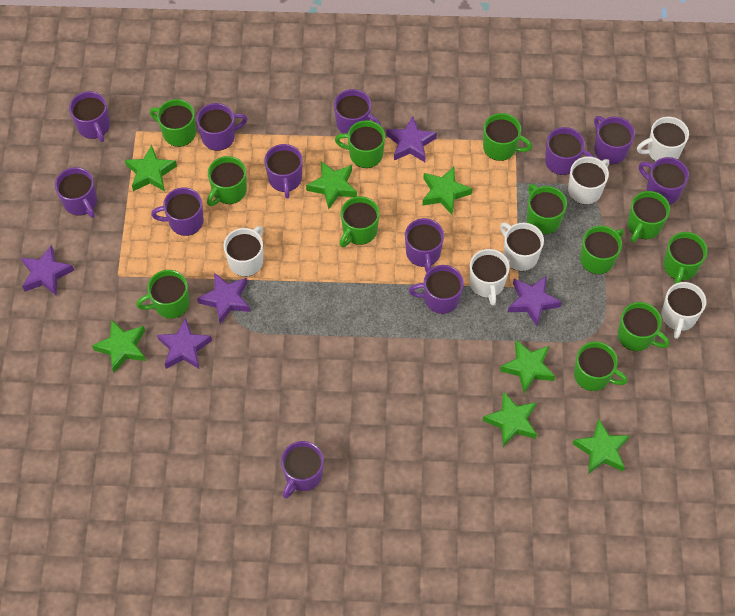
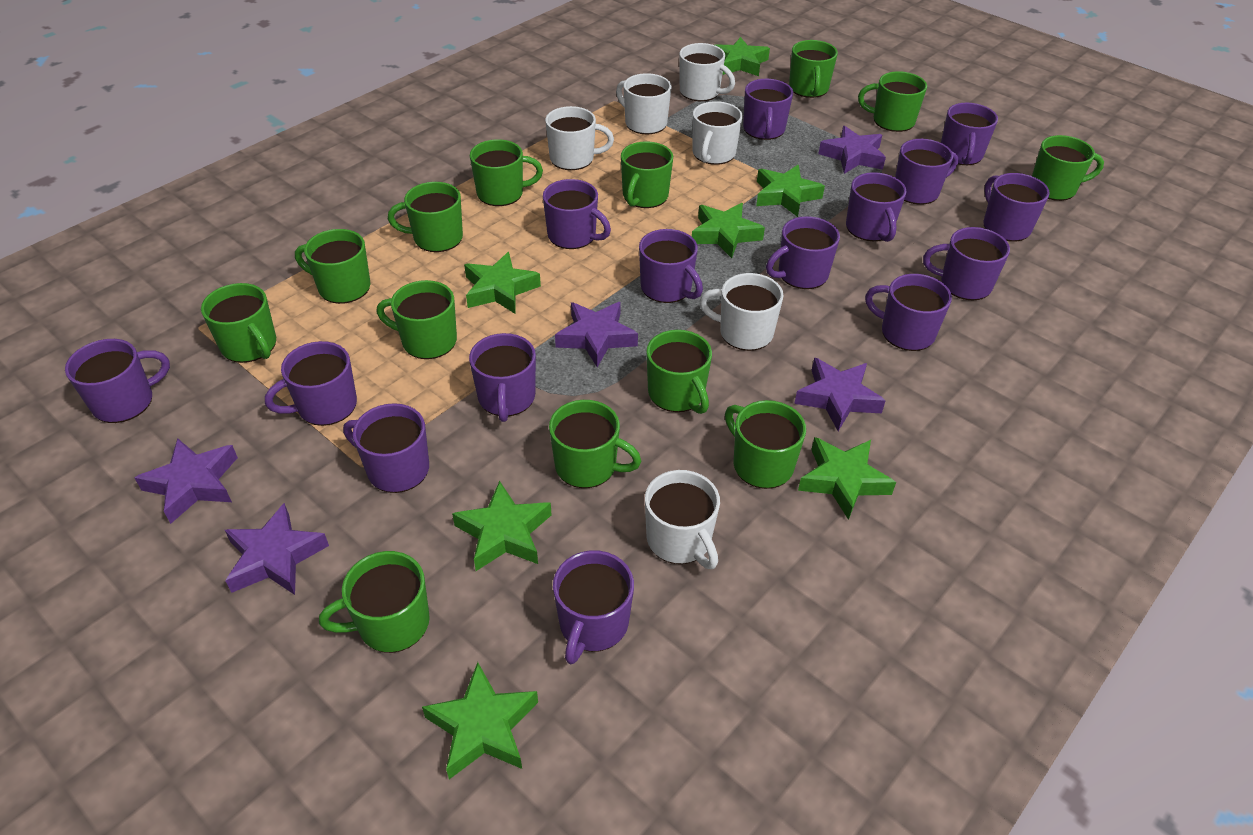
green mug: [136,270,189,319] [150,99,196,147] [207,156,247,206] [335,120,385,168] [340,196,380,247] [483,113,532,161] [527,184,567,234] [574,342,628,391] [580,226,624,274] [618,302,669,351] [628,191,670,243] [663,232,708,284] = 12 -> [201,283,276,363] [295,229,371,304] [319,551,430,653] [376,280,457,359] [388,182,463,252] [470,139,543,206] [549,400,641,488] [621,141,673,208] [646,330,712,414] [725,400,806,489] [789,40,838,98] [858,71,927,132] [1032,135,1104,201] = 13
purple mug: [55,167,97,218] [69,91,110,142] [151,187,204,236] [196,103,247,151] [264,144,303,198] [281,441,324,498] [334,89,381,134] [405,218,444,273] [409,265,464,314] [545,127,594,175] [594,116,635,164] [639,157,689,205] = 12 -> [65,339,170,423] [265,341,357,426] [343,403,429,493] [469,333,536,422] [543,179,611,249] [553,550,634,664] [639,229,703,303] [743,79,793,140] [766,216,840,289] [846,172,907,242] [865,274,952,351] [895,139,958,205] [923,227,1010,300] [941,103,998,165] [983,173,1050,242] = 15

